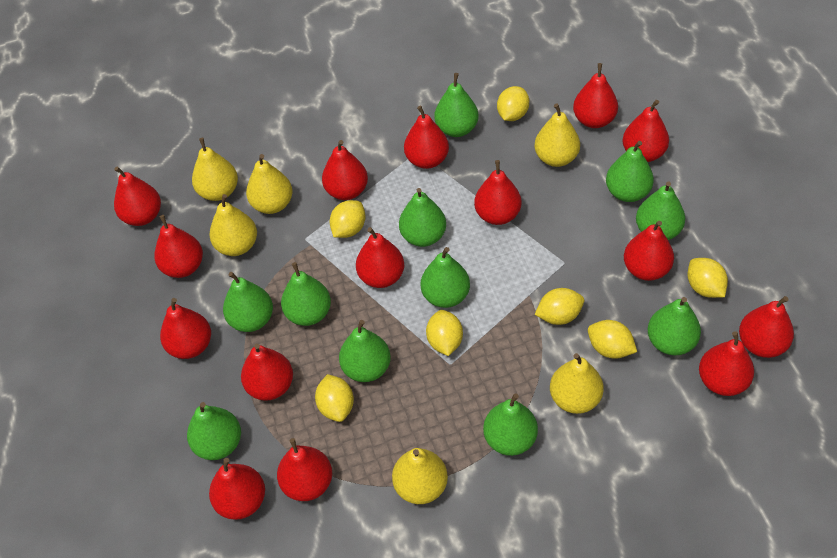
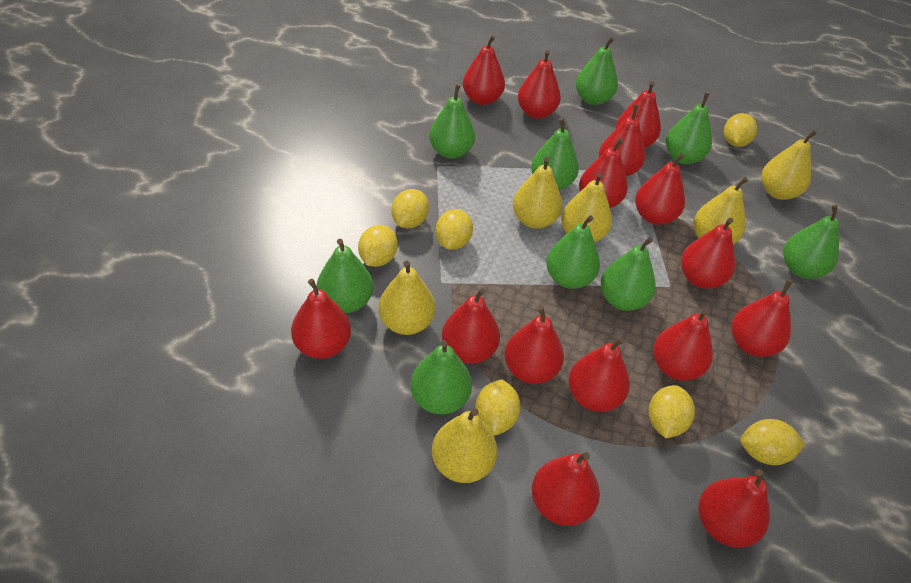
green pear: [187,402,241,460] [223,272,273,332] [281,262,331,326] [339,320,391,382] [399,188,446,247] [421,247,470,308] [434,73,479,137] [483,393,538,456] [606,141,654,202] [636,181,685,240] [648,297,701,355] = 11 -> [317,239,373,313] [410,340,472,414] [429,85,475,159] [531,118,579,190] [546,215,600,289] [576,37,618,105] [601,237,656,311] [666,93,712,164] [783,205,839,279] = 9

